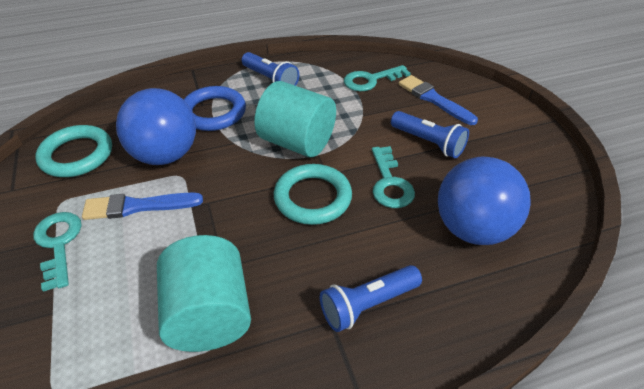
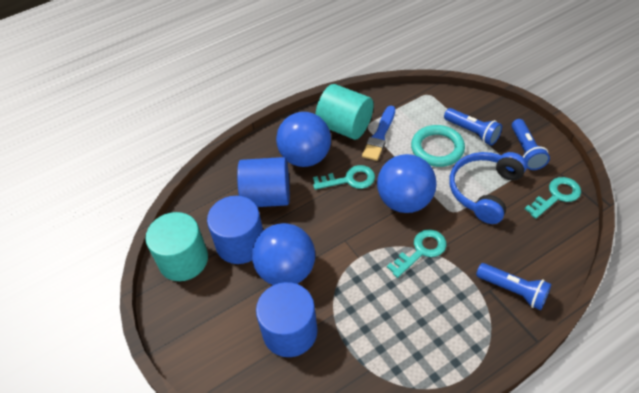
blue ball: [116,88,196,165] [438,157,531,245] = 2 -> [252,223,315,285] [276,112,331,167] [377,154,437,213] = 3
blue brush: [82,192,203,220] [399,75,478,125] = 2 -> [362,106,395,161] = 1
blue cylinder: none = 0 -> [207,196,263,264] [237,157,290,207] [256,282,318,357] = 3
blue headphones: none = 0 -> [449,152,527,224] = 1
blue ring: [183,86,246,131] = 1 -> none = 0
turquoise ring: [35,125,112,177] [274,164,352,225] = 2 -> [411,125,465,167] = 1

